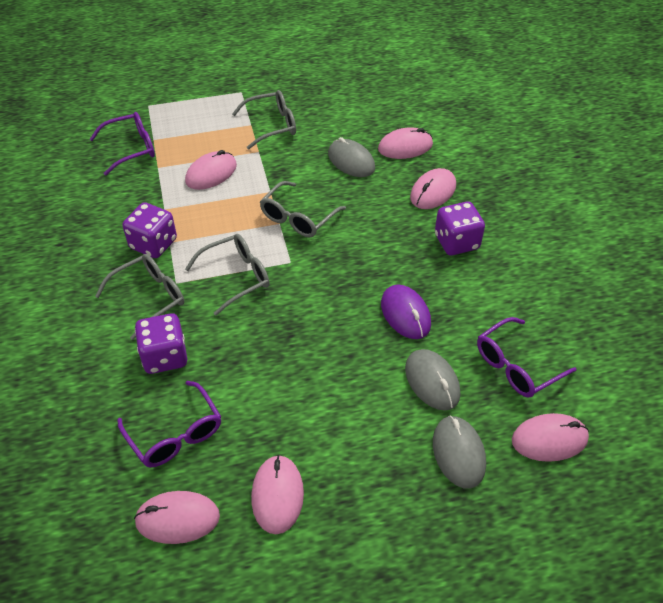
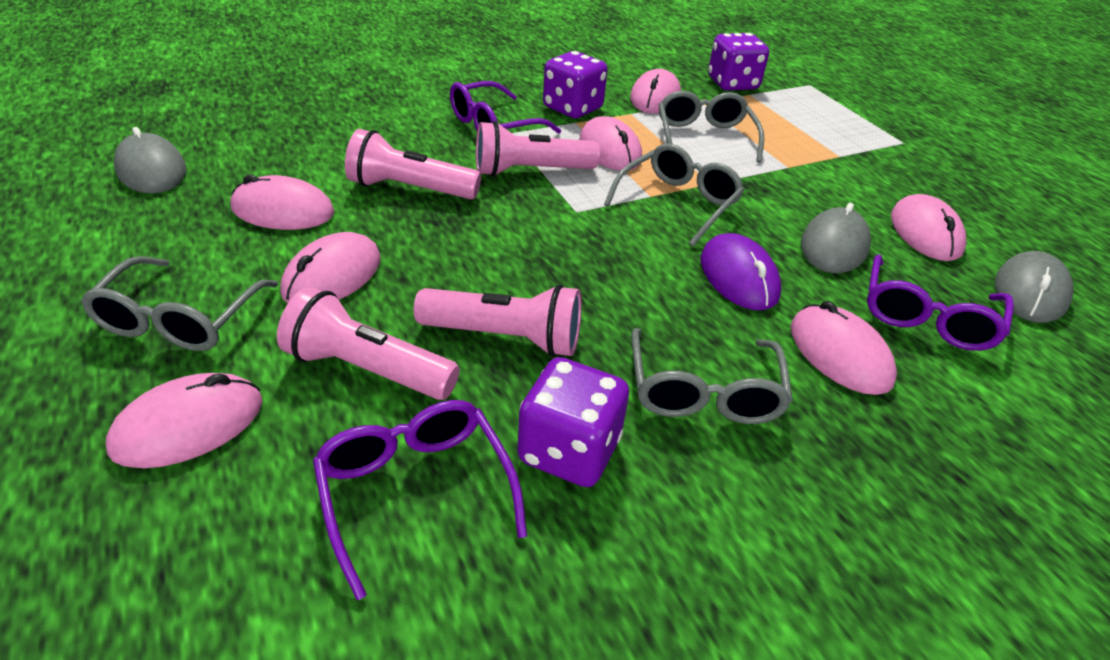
pink flashlight: none = 0 -> [277,287,460,400] [345,129,481,200] [414,284,582,357] [476,121,600,177] = 4
pink mouse: [134,491,220,544] [185,150,237,190] [251,455,304,534] [378,127,433,159] [410,168,456,209] [512,413,589,462] = 6 -> [106,373,262,468] [230,174,334,230] [280,232,381,303] [580,116,642,171] [630,69,681,114] [791,301,897,395] [891,194,966,261] = 7

